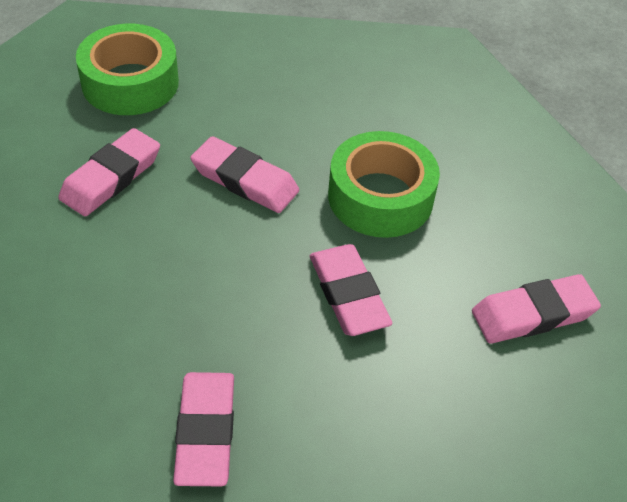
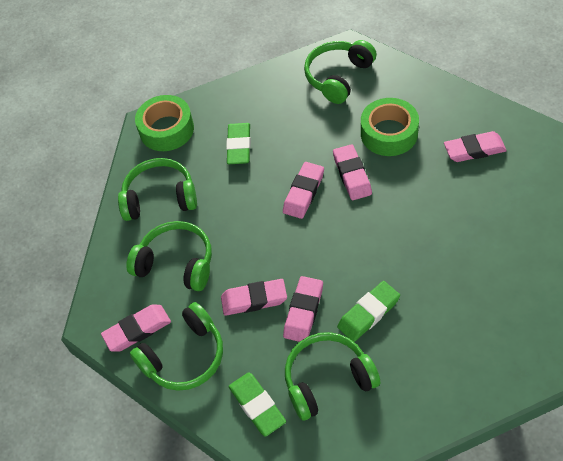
green eraser: none = 0 -> [226,123,251,164] [229,373,286,437] [337,281,400,342] = 3
green headphones: none = 0 -> [118,158,197,221] [126,221,212,291] [130,302,223,391] [285,332,380,420] [304,40,377,104] = 5
pink eraser: [58,128,160,216] [173,372,234,486] [190,136,299,213] [310,244,393,336] [472,274,601,344] = 5 -> [101,304,171,352] [221,279,287,316] [283,162,324,219] [283,276,323,342] [333,144,372,200] [444,131,507,162] = 6

